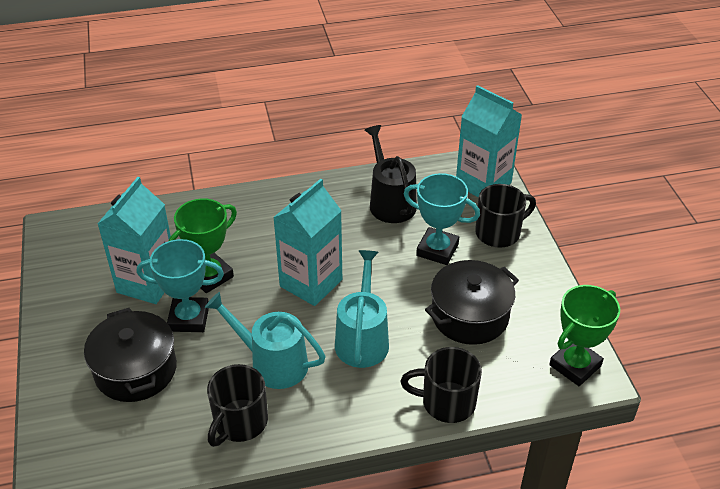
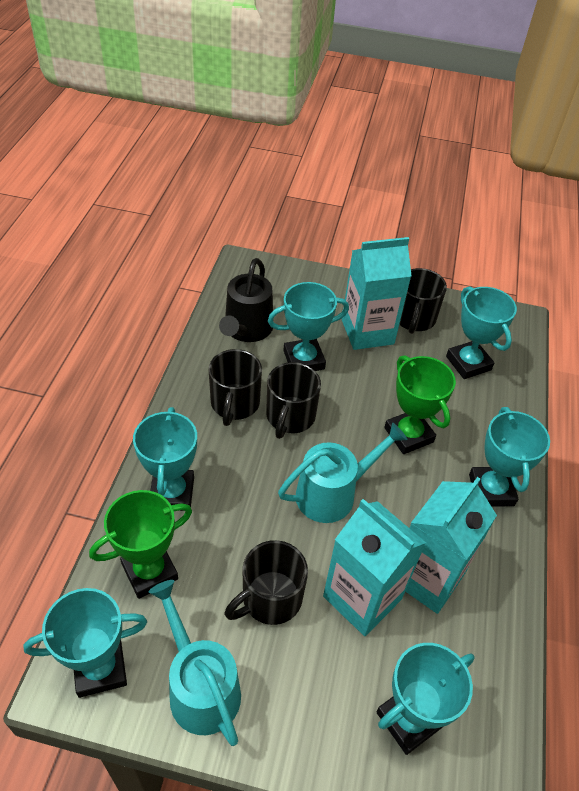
black mug: [207,364,268,447] [400,347,482,423] [475,184,536,248] = 3 -> [208,349,262,426] [225,540,308,625] [266,362,321,439] [399,268,447,334] = 4
black pot: [84,308,177,402] [425,260,519,345] = 2 -> none = 0
turquoise trophy: [137,239,224,332] [404,173,480,265] = 2 -> [23,588,147,698] [133,407,197,511] [268,282,349,371] [376,643,475,755] [446,286,517,379] [469,407,550,507] = 6

